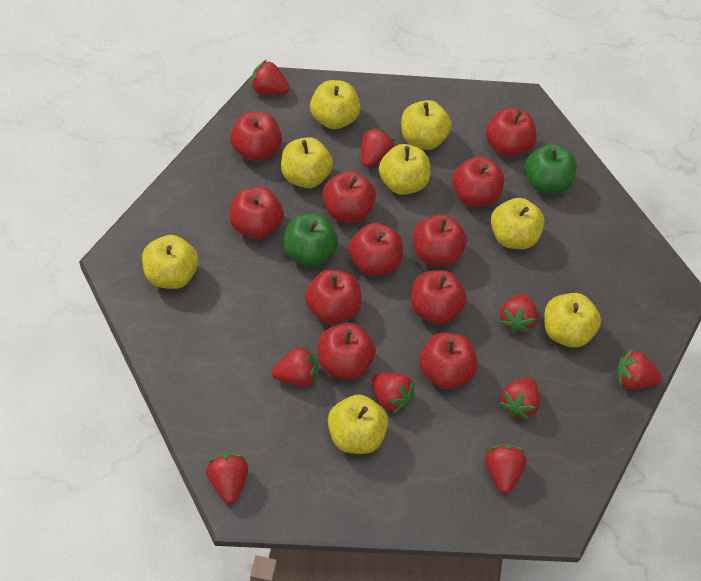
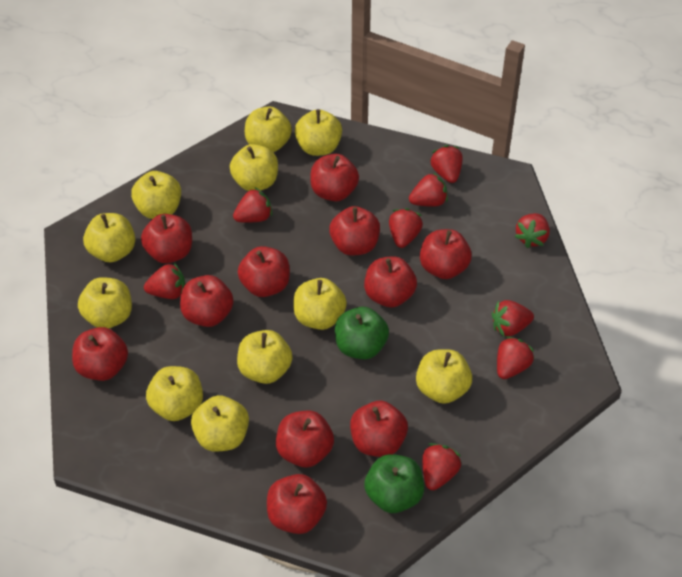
yellow apple: [142,235,198,289] [281,137,333,188] [310,80,360,129] [328,394,388,454] [379,144,430,195] [401,100,451,150] [491,198,545,249] [544,293,601,348] = 8 -> [78,277,132,329] [83,213,135,262] [131,171,181,219] [146,366,203,421] [191,395,249,452] [230,144,278,191] [237,330,293,384] [245,106,292,152] [293,278,347,330] [295,109,342,156] [416,349,472,404] = 11

